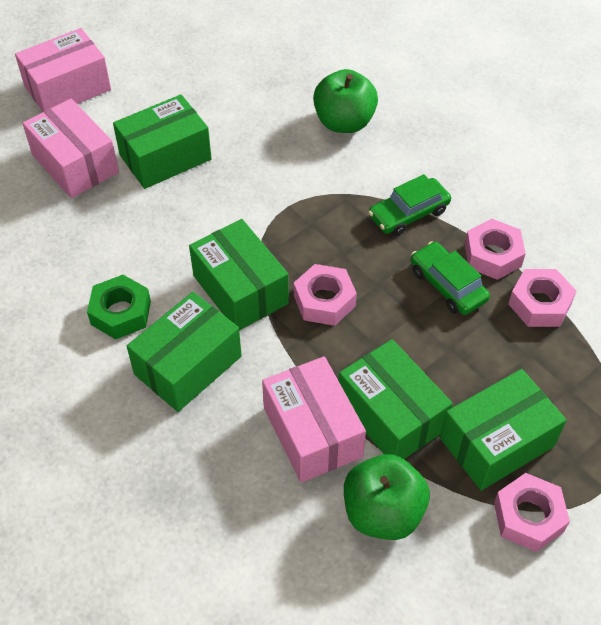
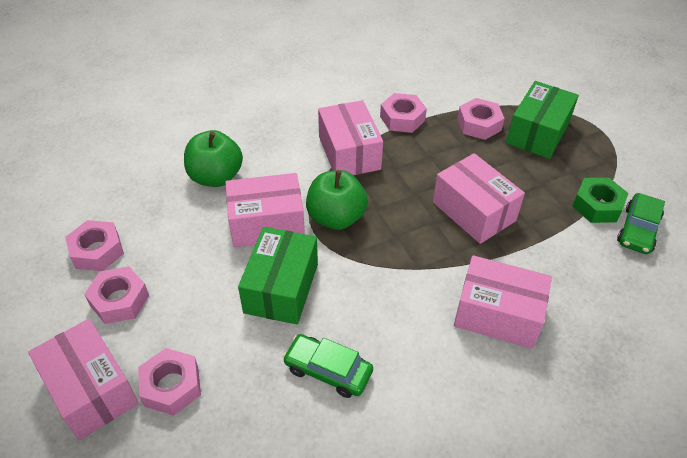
green box: [113,94,212,189] [127,292,242,412] [189,219,289,331] [339,339,453,459] [440,369,567,491] = 5 -> [238,227,318,325] [506,81,579,159] = 2
pink box: [15,28,111,112] [22,99,119,198] [262,356,366,483] = 3 -> [28,319,139,440] [225,173,305,247] [318,100,383,175] [433,153,525,244] [454,255,552,349] = 5
pink nut: [294,264,357,326] [465,219,526,280] [494,473,570,552] [509,269,576,327] = 4 -> [65,220,124,271] [84,266,149,324] [138,348,201,416] [380,93,427,133] [457,98,505,140] = 5

